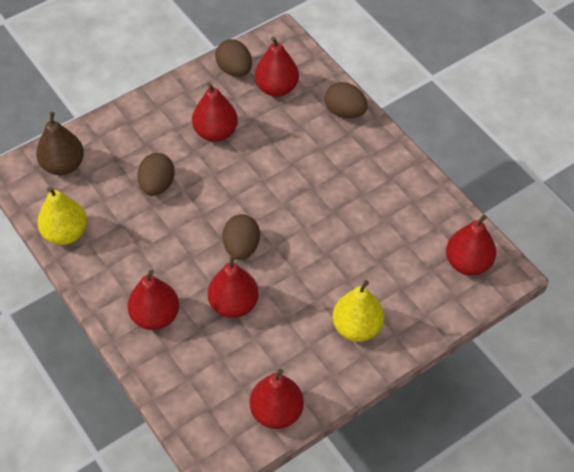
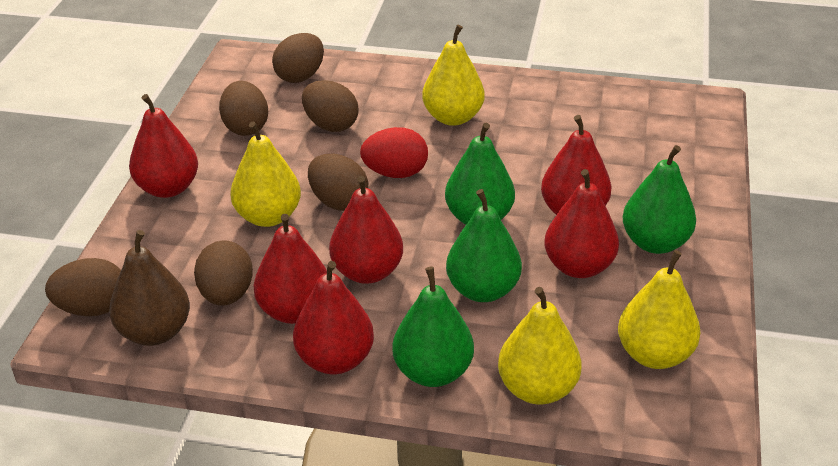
brown egg: [137,153,175,196] [215,39,252,77] [222,214,260,260] [324,82,368,118] = 4 -> [45,258,121,316] [194,240,253,306] [219,81,268,136] [272,33,324,83] [302,80,358,132] [308,154,368,211] = 6
green pear: none = 0 -> [392,267,474,387] [445,123,515,225] [446,189,522,302] [623,145,696,254] = 4
red egg: none = 0 -> [360,127,428,178] = 1
yellow pear: [37,187,87,245] [333,280,384,342] = 2 -> [230,121,301,227] [422,25,484,126] [498,287,581,405] [618,250,700,369] = 4

